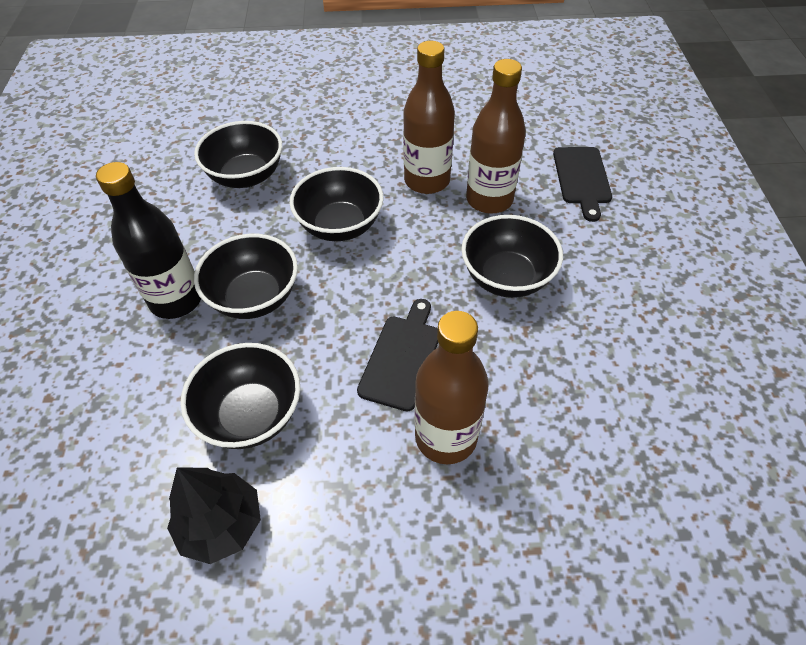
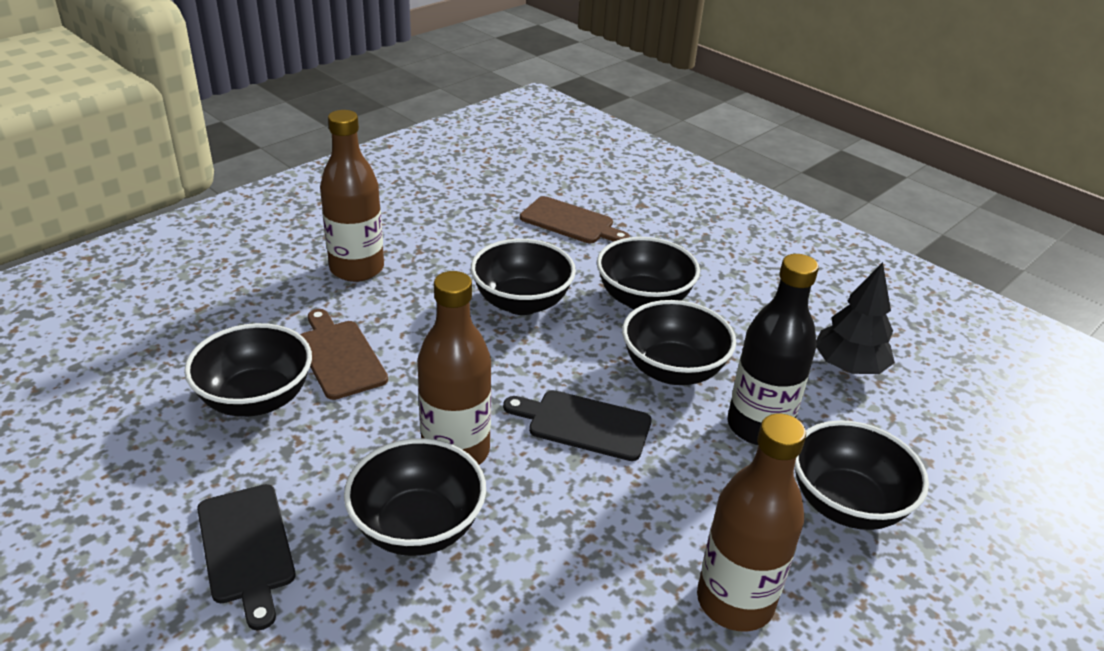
black bowl: [180,343,300,449] [194,121,282,188] [194,234,298,319] [290,167,384,241] [461,215,563,298] = 5 -> [184,323,312,417] [344,438,486,556] [471,239,576,315] [597,237,700,309] [622,300,736,385] [794,420,929,530] = 6
brown cutting board: none = 0 -> [300,309,388,400] [520,196,630,243] = 2

